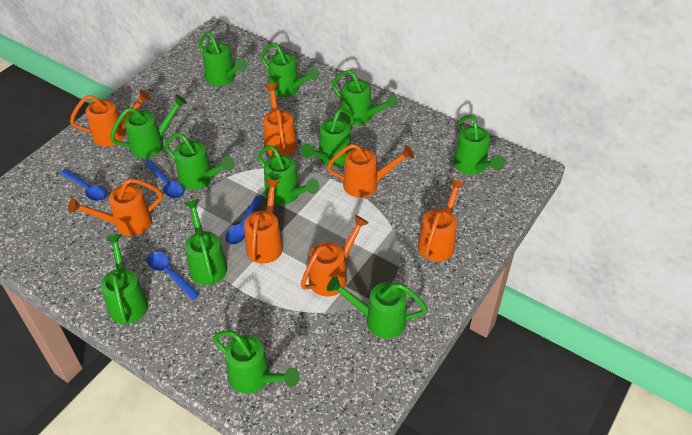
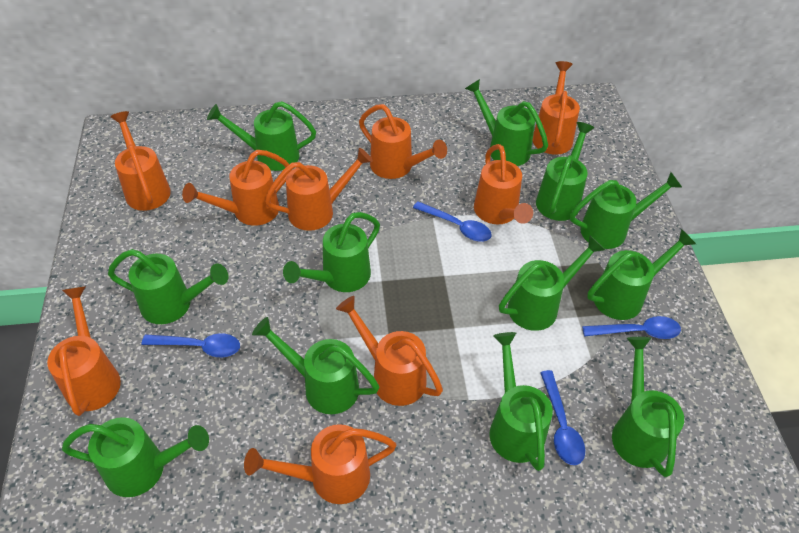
orange watering can: [68,178,163,236] [70,90,151,147] [244,179,283,264] [263,83,297,156] [301,215,369,297] [327,144,414,198] [418,179,465,262] = 7 -> [47,286,121,416] [110,111,171,211] [182,150,291,226] [244,424,396,504] [265,148,373,231] [336,296,443,406] [359,104,447,179] [474,144,533,224] [533,61,580,155] = 9

